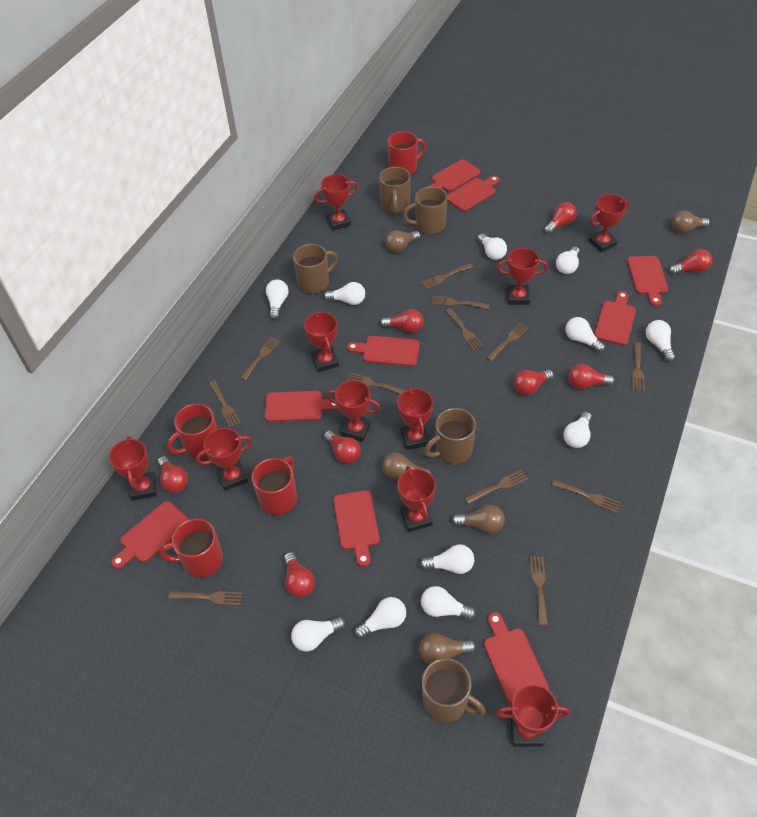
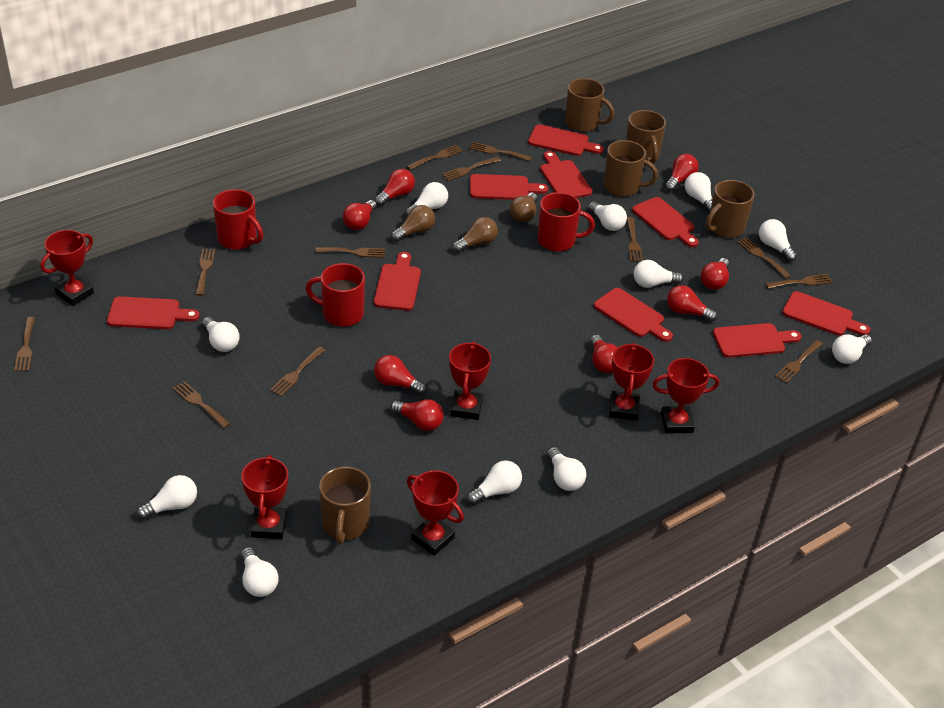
brown light bulb: [382,453,432,479] [385,230,420,252] [419,633,476,664] [452,505,505,533] [672,211,710,233] = 5 -> [391,205,435,242] [452,217,498,253] [510,192,537,223] = 3
red mug: [160,518,223,578] [167,403,217,459] [252,456,297,515] [388,132,426,175] = 4 -> [213,189,263,250] [305,263,365,327] [537,192,595,252] = 3
red trophy: [109,436,157,501] [196,428,252,491] [304,312,339,372] [314,174,358,231] [327,380,381,442] [397,386,433,450] [397,466,436,532] [496,684,570,747] [497,248,548,305] [589,194,629,252] = 10 -> [40,230,94,306] [241,455,288,539] [407,470,464,556] [449,341,491,420] [609,343,654,420] [652,358,719,434] = 6

